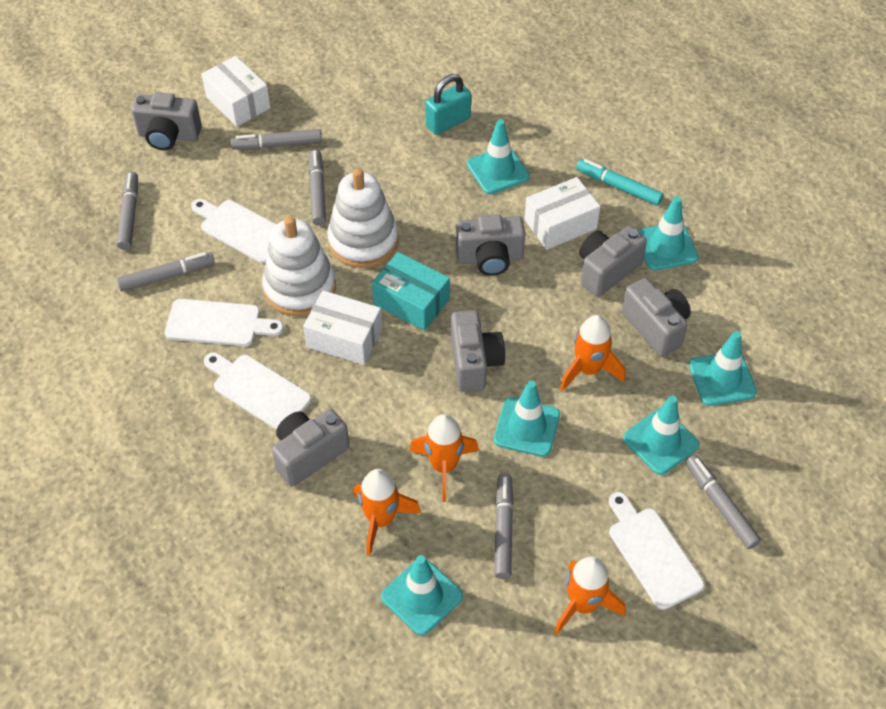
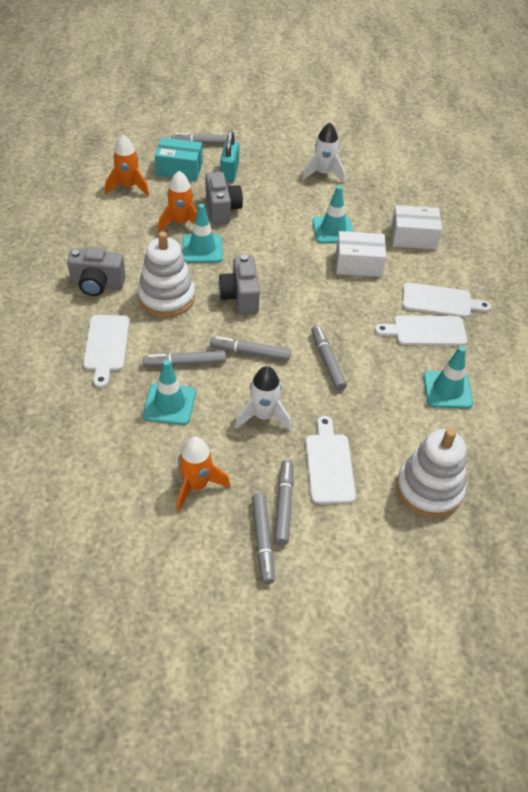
grey camera: [131,92,202,150] [272,409,349,487] [451,310,505,392] [456,214,525,276] [579,226,647,297] [622,278,691,357] = 6 -> [67,247,126,296] [205,172,243,225] [219,255,260,315] = 3
orange rocket: [353,469,421,556] [409,414,479,502] [554,556,626,635] [560,315,625,391] = 4 -> [105,135,149,196] [158,171,197,232] [177,437,230,511] = 3
turquoise marker: [576,159,663,206] = 1 -> none = 0
turquoise traffic cone: [381,555,463,635] [467,119,529,194] [494,381,560,457] [623,395,699,475] [637,196,699,271] [689,331,757,406] = 6 -> [143,360,196,425] [182,204,223,263] [312,186,353,244] [423,346,473,409] = 4
white box: [201,56,271,127] [303,290,382,365] [524,177,600,250] = 3 -> [336,231,386,277] [391,205,442,249] = 2
white rocket: none = 0 -> [235,366,291,431] [302,123,345,183] = 2

